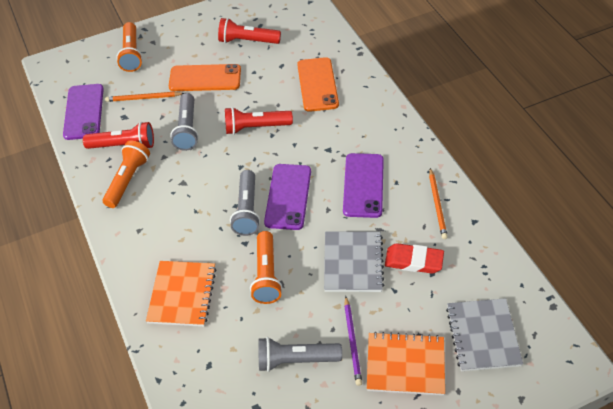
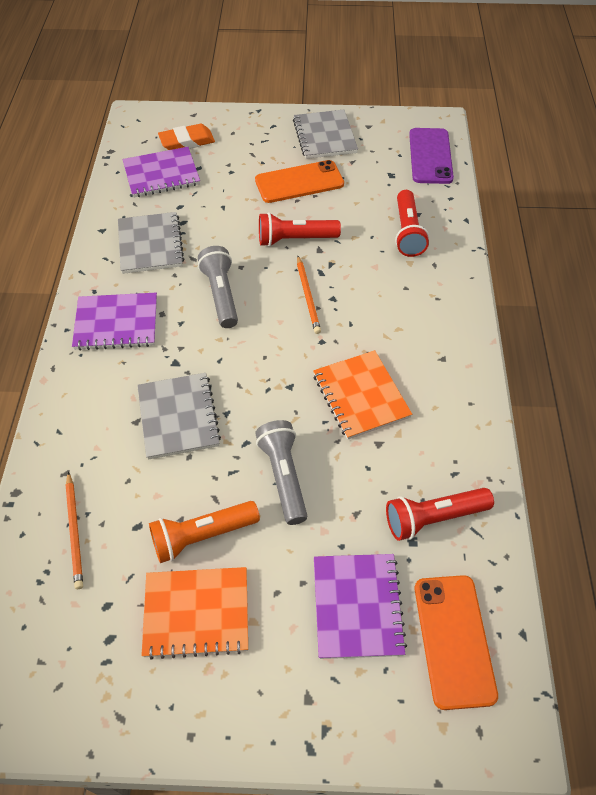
grey flashlight: [170,93,199,151] [230,170,260,236] [258,337,342,372] = 3 -> [198,246,238,328] [255,420,307,525] = 2
grey notebook: [324,232,384,292] [446,298,523,371] = 2 -> [118,212,184,274] [137,373,221,460] [293,110,358,159] = 3
orange eraser: none = 0 -> [158,124,215,150] = 1
orange flashlight: [103,141,150,208] [116,22,143,72] [250,231,282,304] = 3 -> [149,501,260,563] = 1
purple notebook: none = 0 -> [72,293,157,351] [123,147,200,198] [314,554,407,659] = 3
purple pencil: [344,296,362,386] = 1 -> none = 0
purple phone: [63,84,104,140] [264,164,311,230] [343,153,384,218] = 3 -> [409,128,454,184] = 1
red eraser: [385,243,444,273] = 1 -> none = 0

